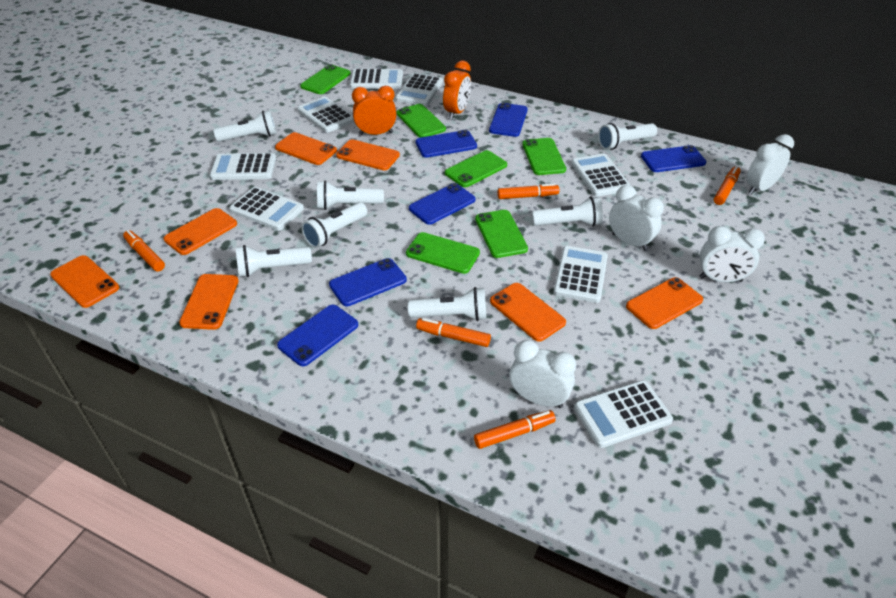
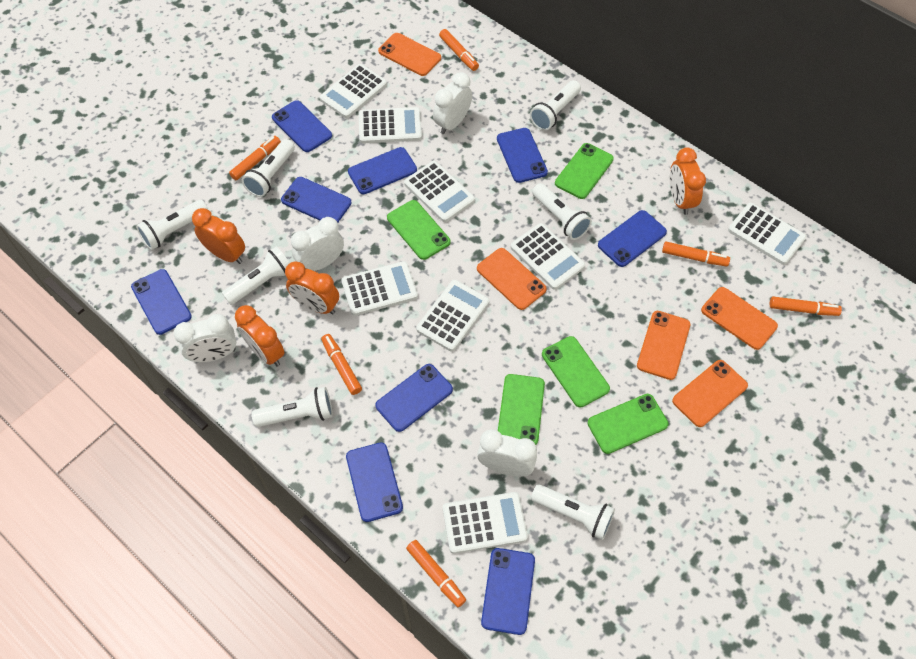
blue phone: [277,305,358,366] [329,258,407,306] [409,183,476,225] [416,130,477,158] [489,103,528,137] [641,145,706,172] = 6 -> [131,269,192,335] [272,100,332,152] [281,177,352,223] [346,442,403,522] [348,147,417,194] [375,364,453,432] [481,548,535,635] [497,128,548,183] [598,210,667,267] = 9
green phone: [300,64,351,94] [396,104,446,138] [406,232,480,274] [445,150,507,187] [475,210,528,258] [522,138,566,175] = 6 -> [387,200,450,260] [498,374,545,445] [542,336,610,407] [555,143,614,199] [587,394,669,454] = 5
orange clock: [352,86,396,135] [443,61,471,119] = 2 -> [192,208,245,264] [235,305,284,367] [285,261,339,314] [670,147,706,215] = 4
orange marker: [123,230,165,271] [416,318,491,347] [474,410,556,449] [497,183,559,199] [714,166,741,205] = 5 -> [229,136,281,180] [321,334,362,395] [406,540,466,607] [439,29,479,71] [662,242,730,266] [770,296,842,316] = 6
orange phone: [50,255,119,308] [164,208,237,255] [179,274,239,330] [275,132,337,165] [336,139,400,170] [490,283,566,342] [626,277,703,329] = 7 -> [378,33,441,76] [477,248,547,310] [637,311,690,380] [672,360,748,427] [701,287,778,350] = 5

